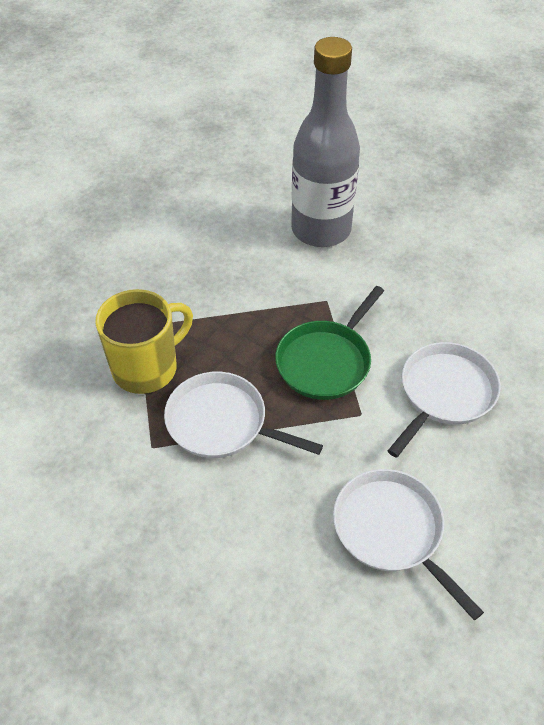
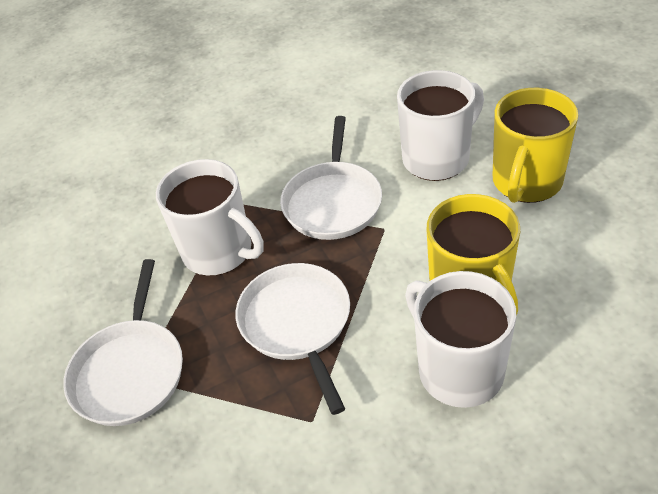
green pan: [275,286,384,400] = 1 -> none = 0
grey bottle: [291,37,360,247] = 1 -> none = 0
white mug: none = 0 -> [156,159,264,276] [397,70,484,181] [405,271,516,408] = 3
yellow mug: [95,289,193,394] = 1 -> [426,194,520,315] [493,88,578,203] = 2

